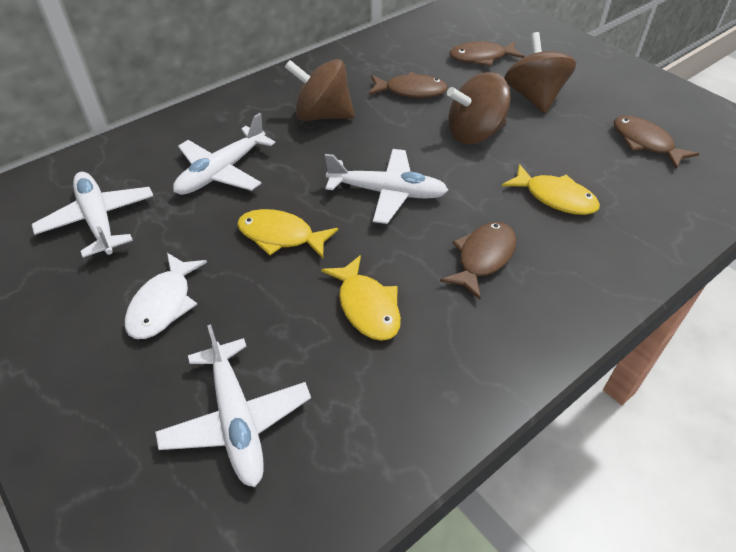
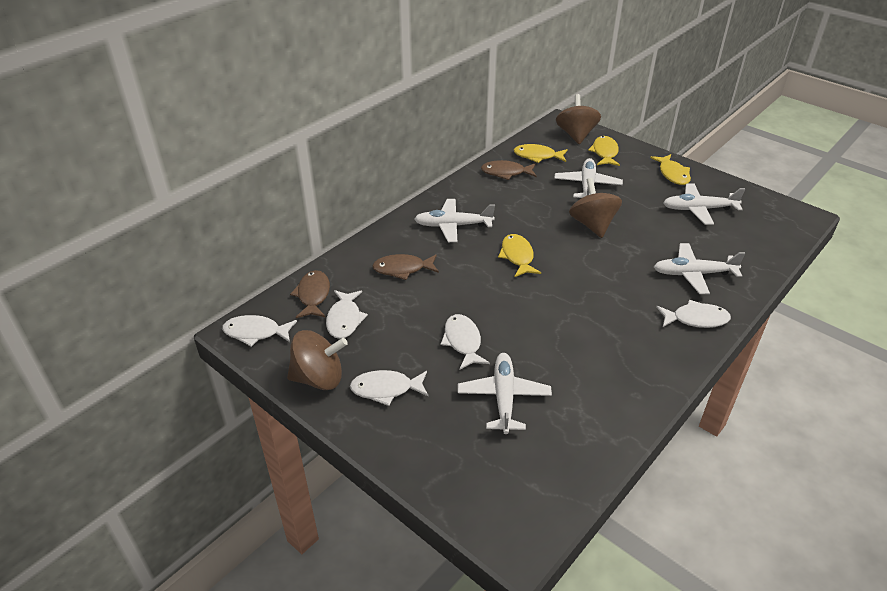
brown fish: [368,72,448,98] [440,222,517,300] [450,41,525,66] [614,115,699,169] = 4 -> [290,270,330,318] [372,254,439,280] [481,160,537,180] = 3
white fish: [125,253,207,339] = 1 -> [222,315,297,347] [326,290,368,339] [350,370,429,406] [441,314,490,369] [656,300,731,328] = 5
white plane: [32,172,153,258] [155,324,311,487] [173,113,275,195] [325,149,448,224] = 4 -> [414,199,495,242] [458,353,552,434] [554,158,623,198] [654,243,746,294] [663,183,745,225] = 5
yellow fish: [237,209,338,258] [321,255,401,341] [502,164,600,215] = 3 -> [498,234,541,277] [514,144,568,163] [588,136,620,166] [650,154,691,185] = 4

